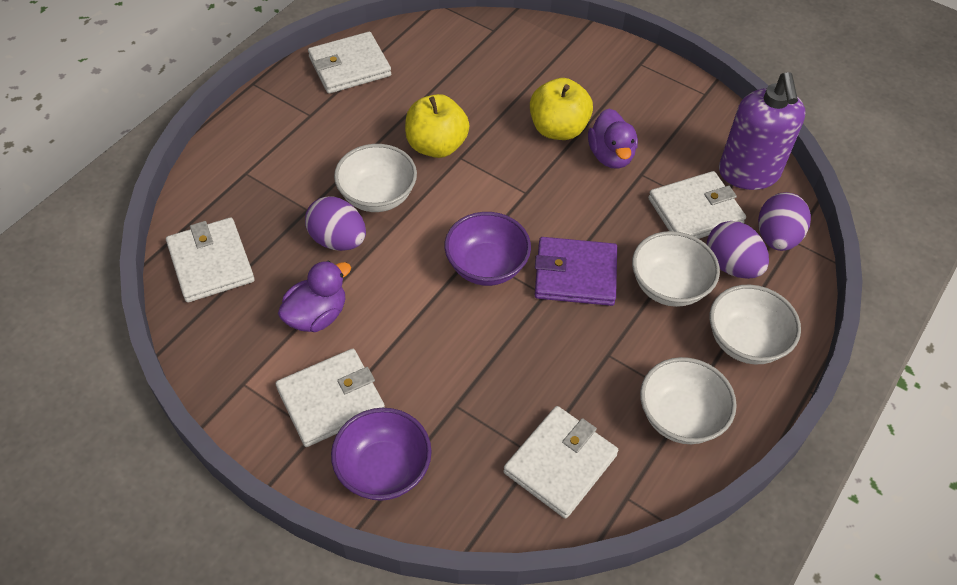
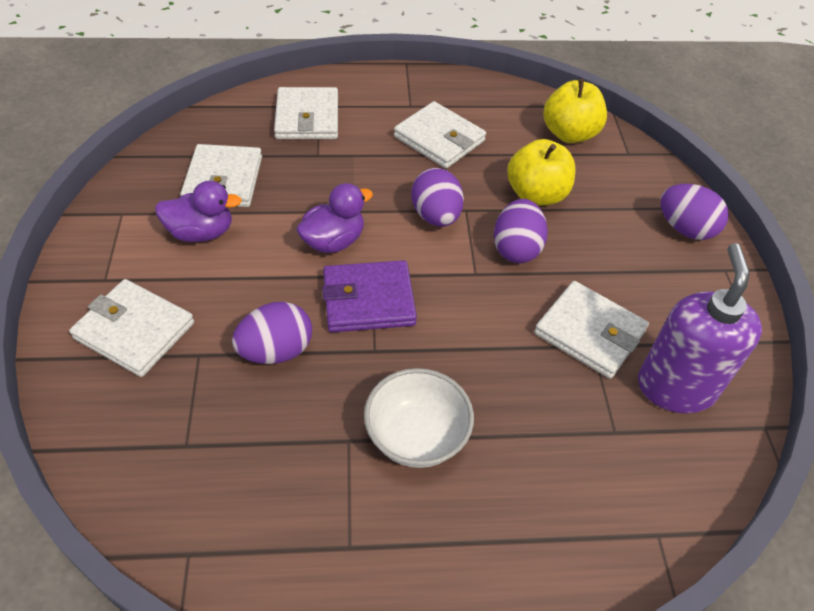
purple bowl: [331,408,432,501] [444,212,531,286] = 2 -> none = 0
purple egg: [305,196,366,251] [707,221,769,279] [758,192,811,251] = 3 -> [232,302,312,364] [411,168,464,227] [494,199,548,263] [660,184,729,240] = 4
white bowl: [334,144,417,212] [632,231,720,307] [640,357,737,444] [710,284,801,364] = 4 -> [364,368,474,468] = 1

